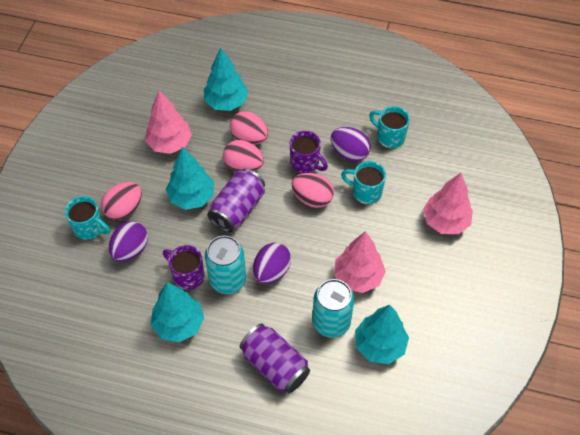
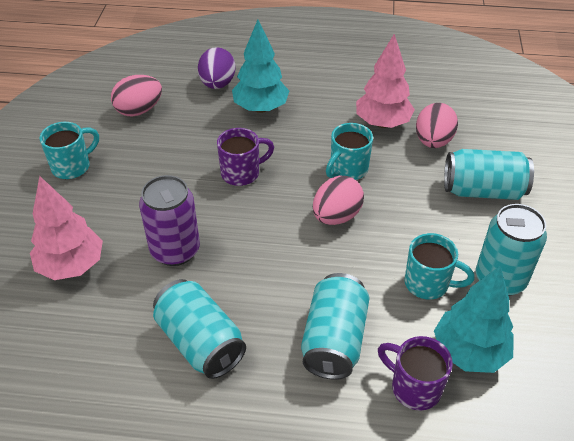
pink egg: [101,182,142,220] [223,140,264,171] [230,111,268,145] [292,173,334,208] = 4 -> [111,75,162,117] [313,176,364,225] [416,103,458,148] = 3
pink tree: [145,91,192,154] [334,231,386,293] [423,173,473,234] = 3 -> [30,176,103,280] [356,34,415,128] = 2
purple can: [207,169,265,232] [239,323,310,393] = 2 -> [139,175,200,266] = 1
purple egg: [109,221,148,262] [253,243,291,284] [331,127,371,162] = 3 -> [198,47,236,89] = 1
turquoise can: [205,235,246,294] [312,279,354,338] = 2 -> [153,279,246,379] [301,273,369,380] [444,149,534,200] [476,204,547,296] = 4
turquoise tree: [151,282,204,342] [166,147,214,210] [204,48,248,111] [355,305,409,364] = 4 -> [232,20,289,113] [434,265,514,373] = 2

